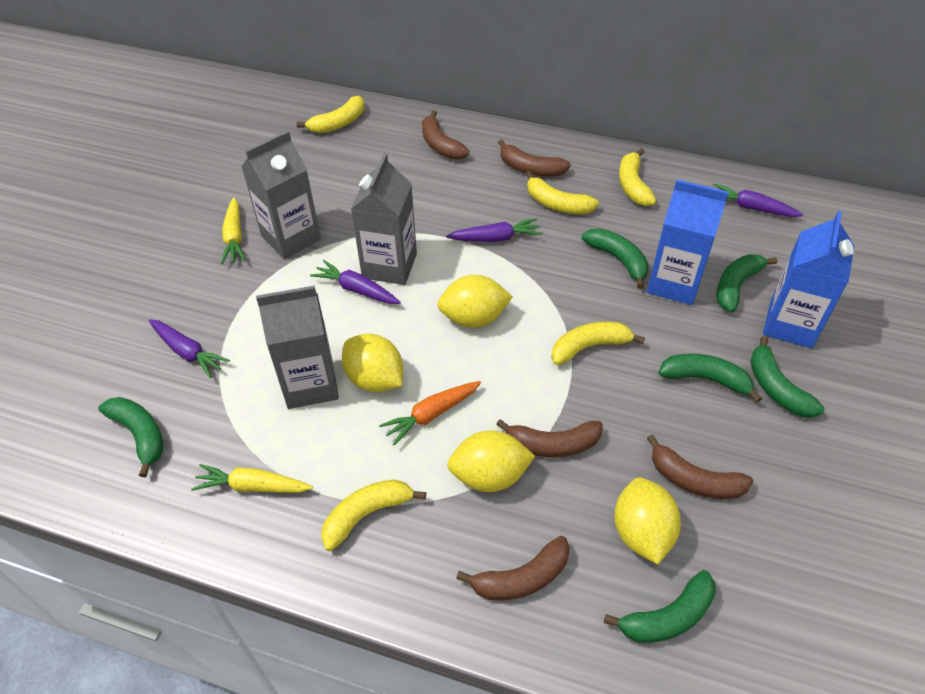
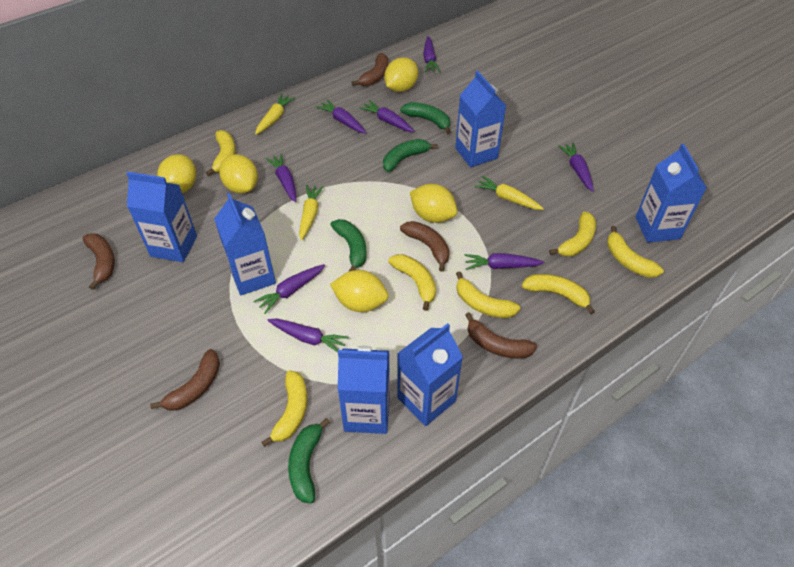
blue carton: [647,180,729,305] [763,211,854,349] = 2 -> [126,172,197,262] [214,193,276,295] [338,345,390,434] [397,323,463,426] [455,71,506,167] [635,144,707,243] = 6
green banana: [98,397,163,477] [582,228,649,289] [604,570,716,643] [658,354,762,403] [716,254,778,312] [750,336,825,418] = 6 -> [288,418,330,504] [331,219,367,272] [383,139,438,172] [400,102,451,134] = 4
grey carton: [241,130,321,259] [256,286,339,409] [351,153,417,285] = 3 -> none = 0
orange carrot: [379,381,481,446] = 1 -> none = 0
purple carrot: [149,319,230,378] [310,260,401,304] [446,218,542,242] [713,183,804,217] = 4 -> [253,264,325,314] [265,153,296,202] [267,319,349,353] [316,99,366,134] [359,100,415,132] [423,36,440,72] [464,253,544,270] [558,142,594,192] = 8
yellow banana: [297,96,365,133] [321,479,426,551] [526,171,599,214] [551,321,645,365] [619,148,656,206] = 5 -> [206,130,235,176] [262,371,307,447] [388,254,436,311] [456,271,521,318] [522,274,595,314] [549,211,596,257] [607,226,664,278] = 7
yellow carrot: [191,464,313,493] [221,197,246,264] = 2 -> [255,94,295,135] [299,185,324,240] [474,176,544,210] = 3
yellow lemon: [342,334,403,392] [437,275,513,328] [447,430,535,492] [614,478,681,564] = 4 -> [157,154,196,193] [219,154,258,193] [330,270,388,312] [384,57,418,92] [410,184,457,223] = 5

